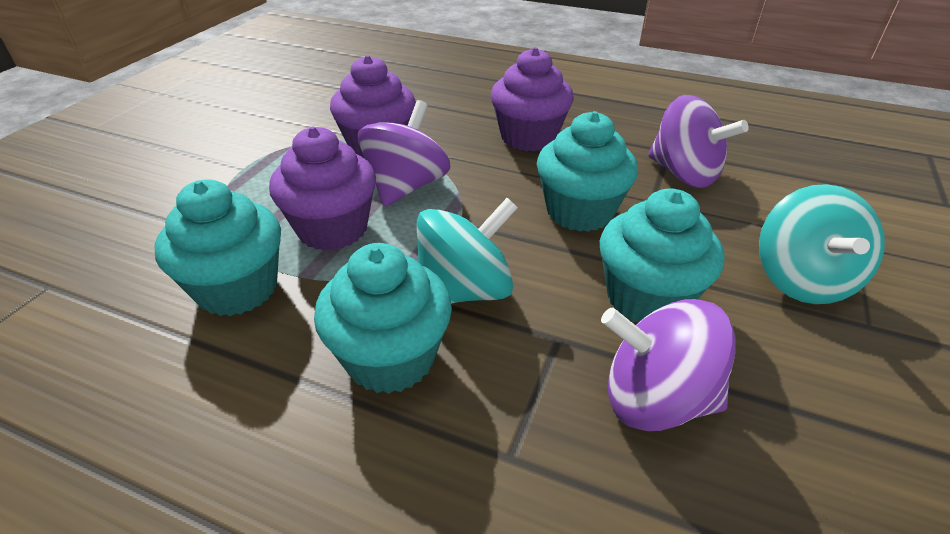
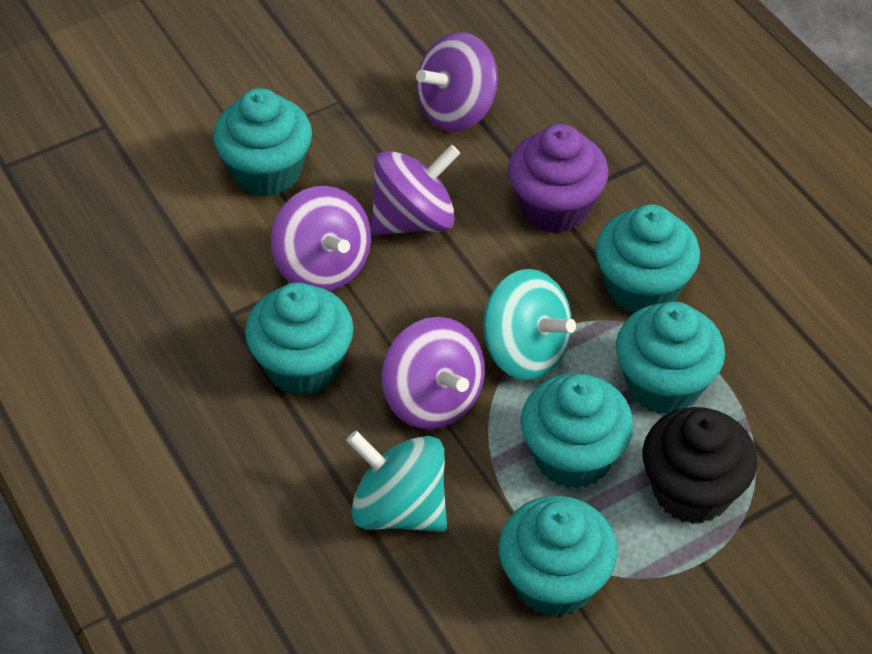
black cupcake: none = 0 -> [643,407,757,524] = 1
purple cupcake: [269,126,376,251] [330,55,416,159] [491,47,574,151] = 3 -> [508,124,609,233] = 1
purple spinning top: [358,100,450,207] [601,299,736,431] [648,95,749,188] = 3 -> [271,186,371,291] [371,145,460,236] [381,317,485,429] [416,32,498,132] = 4
turquoise cupcake: [154,179,281,316] [314,243,452,394] [537,111,638,232] [600,188,724,322] = 4 -> [213,88,312,197] [245,282,354,395] [498,496,618,617] [521,373,634,489] [595,204,700,314] [616,302,725,414] = 6

